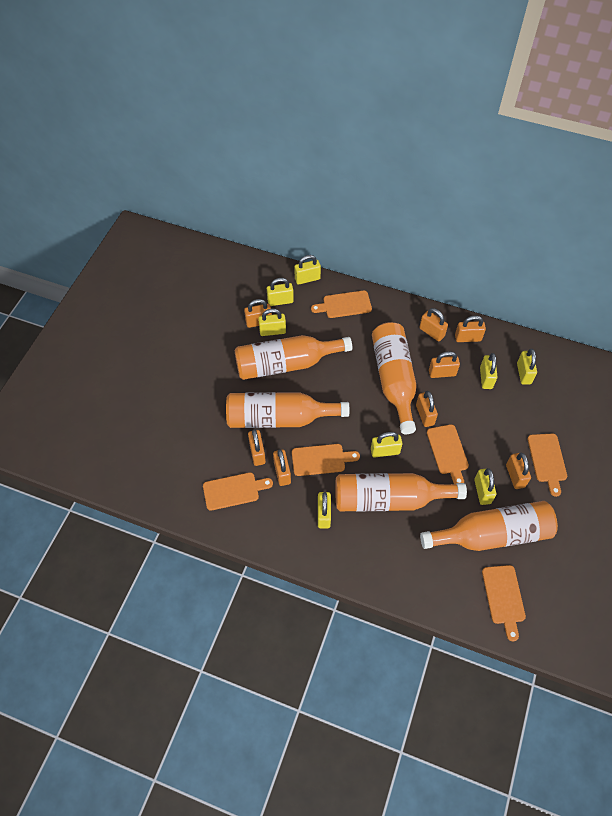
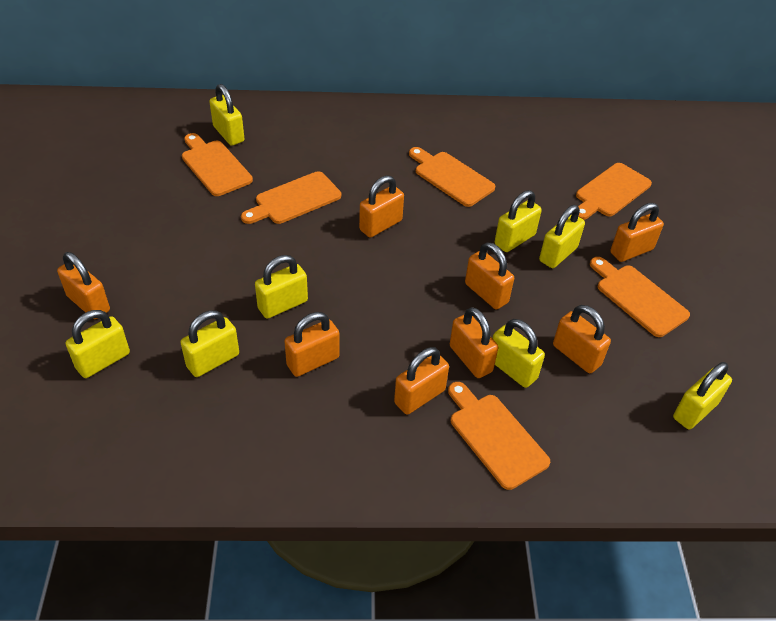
orange bottle: [226,392,349,428] [235,335,352,380] [335,473,467,512] [372,322,417,434] [420,501,558,551] = 5 -> none = 0

